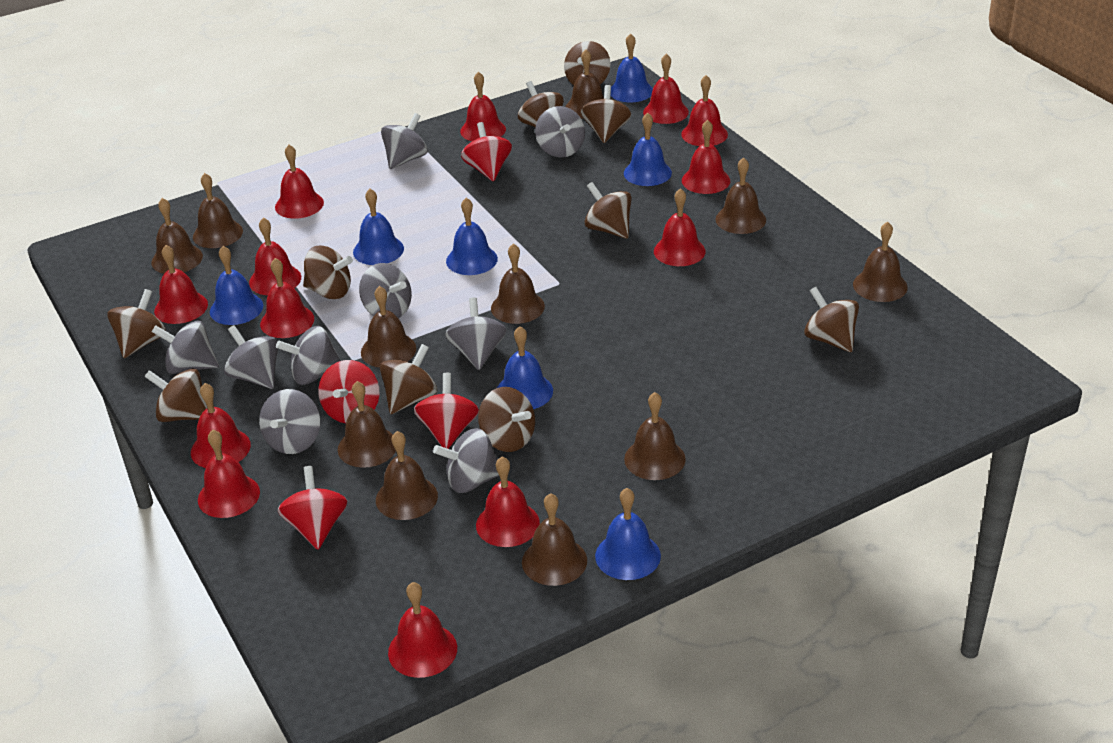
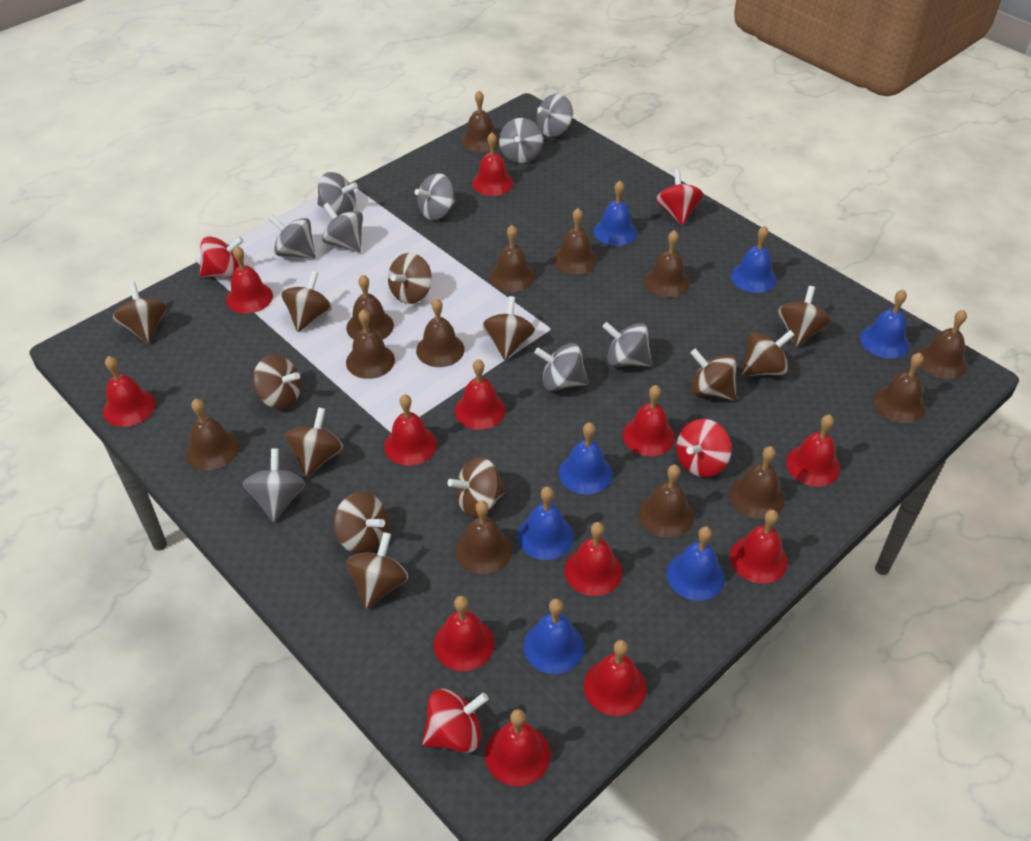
brown bell: [151,198,203,274] [193,173,243,248] [338,381,396,468] [361,286,416,368] [376,431,438,520] [491,243,545,324] [522,493,587,586] [566,49,604,119] [624,392,686,480] [715,157,766,234] [853,222,908,302] = 11 -> [186,399,239,470] [346,275,394,340] [346,309,395,379] [416,298,465,367] [455,500,512,574] [461,91,499,152] [490,225,535,292] [553,208,598,274] [638,465,694,538] [644,230,690,297] [729,446,785,519] [874,353,926,423] [918,310,967,379] = 13
brown spinning top: [107,289,166,358] [144,369,207,422] [303,246,353,299] [380,344,437,414] [478,387,535,452] [518,81,564,127] [564,41,610,85] [581,85,631,143] [585,182,632,239] [804,287,859,352] = 10 -> [113,282,166,344] [253,355,301,409] [281,271,332,332] [285,407,343,477] [334,492,388,554] [346,532,408,609] [388,253,432,304] [447,457,506,517] [482,296,535,360] [690,348,737,401] [741,330,795,377] [778,286,831,347] = 12
red bell: [154,245,208,324] [191,383,251,468] [198,430,260,518] [249,218,301,295] [260,258,314,338] [275,145,324,219] [388,582,457,678] [460,72,506,141] [476,457,540,547] [643,54,689,124] [654,188,706,266] [681,75,728,146] [682,120,730,194] = 13 -> [103,356,155,427] [226,246,273,314] [384,394,437,466] [434,596,495,671] [455,359,506,430] [472,132,514,196] [485,709,550,787] [565,522,622,596] [584,640,646,716] [623,385,675,456] [730,510,788,584] [786,415,840,487] = 12

